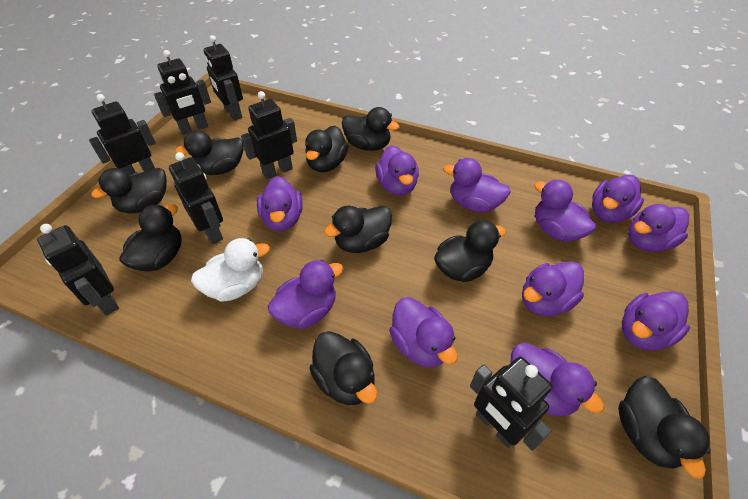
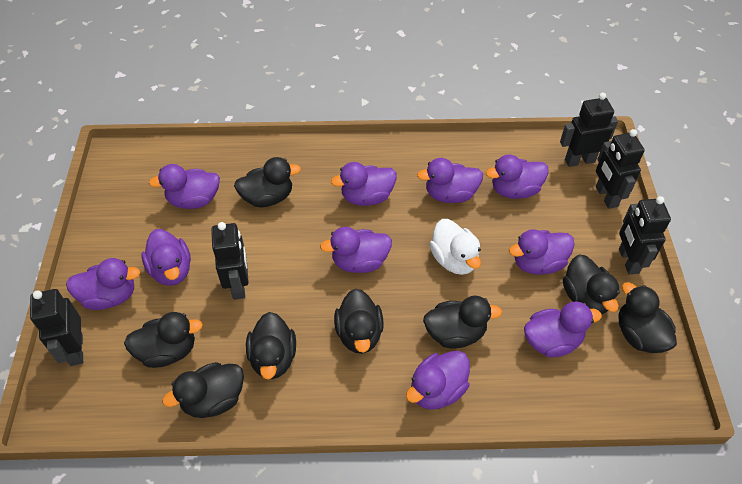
black duck: [91,168,167,213] [120,204,182,272] [175,130,243,175] [305,126,348,172] [309,331,377,405] [324,206,392,253] [342,107,400,151] [434,220,506,282] [618,376,711,479] = 9 -> [124,312,203,368] [162,362,244,418] [234,157,301,207] [246,312,296,379] [334,289,384,354] [423,296,502,348] [563,254,620,314] [619,282,677,353] = 8
black robot: [37,224,119,316] [89,94,156,175] [154,50,211,135] [169,152,223,244] [204,35,243,121] [241,91,297,179] [470,357,552,451] = 7 -> [30,289,83,366] [211,222,249,300] [560,92,618,167] [596,129,645,209] [619,196,671,275] = 5
purple duck: [257,176,303,231] [268,260,344,329] [375,145,419,195] [389,297,457,367] [443,158,511,212] [510,343,604,416] [522,261,584,316] [534,180,596,242] [592,175,644,223] [622,291,690,350] [628,204,689,252] = 11 -> [66,258,140,310] [141,229,191,286] [149,164,220,209] [320,227,392,273] [331,162,397,206] [406,351,470,410] [417,158,483,203] [486,155,549,199] [509,229,575,274] [524,302,602,358] = 10

